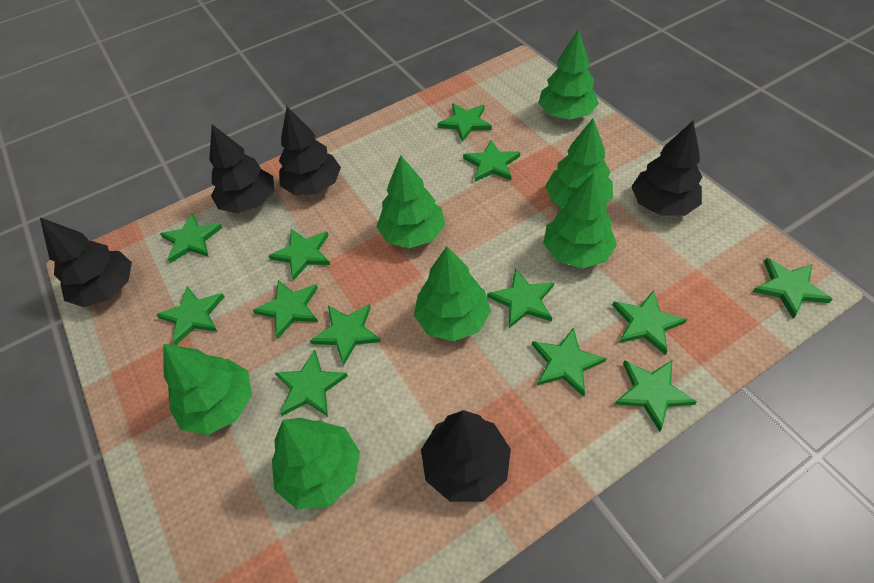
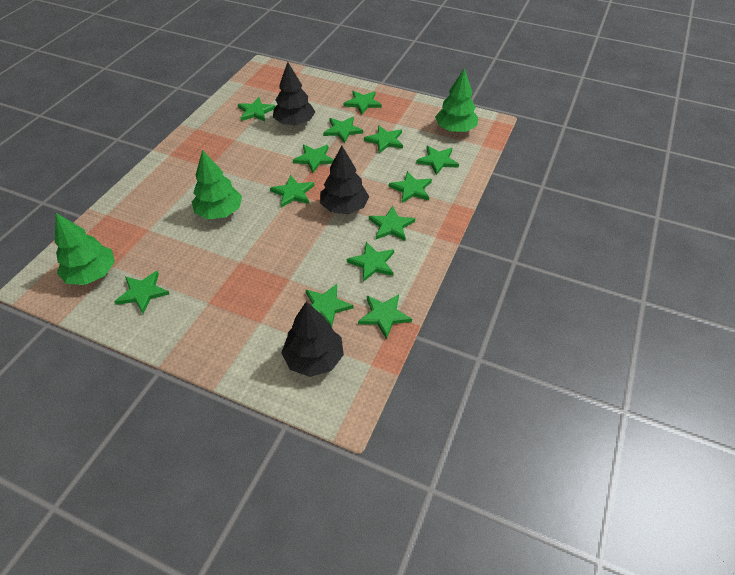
black tree: [40,217,132,307] [209,124,274,214] [279,107,341,195] [421,410,511,502] [631,121,702,216] = 5 -> [273,62,315,126] [281,301,344,377] [320,145,369,214] = 3
green tree: [163,344,252,435] [272,418,360,509] [377,155,445,248] [414,246,491,342] [539,29,599,120] [543,172,617,268] [545,119,613,207] = 7 -> [54,213,115,285] [192,150,242,219] [435,68,478,132] = 3

